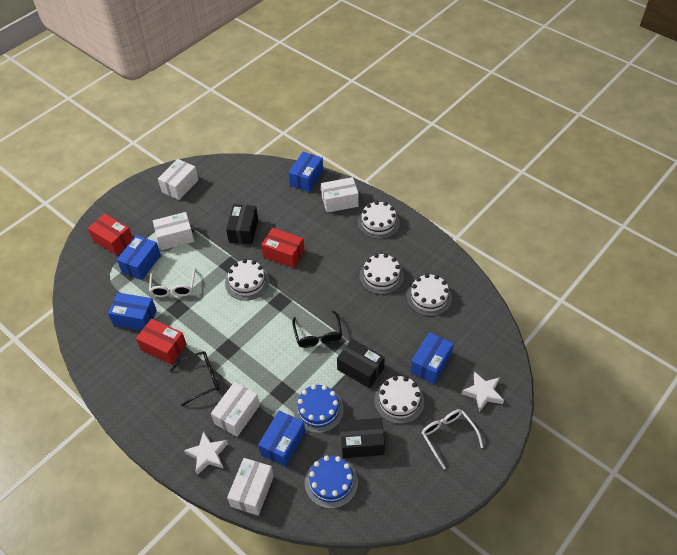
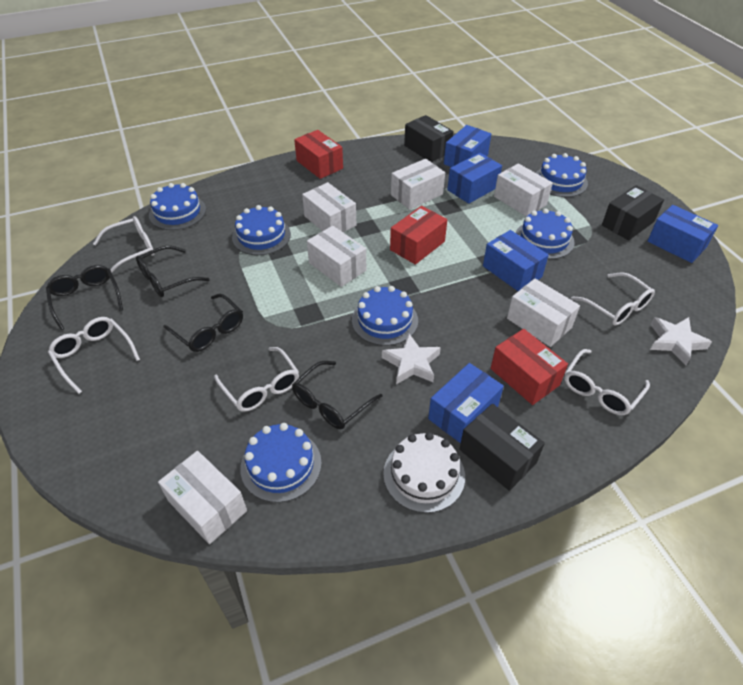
black glasses: [170,351,219,406] [292,311,342,348] = 2 -> [46,265,123,330] [136,246,210,297] [163,294,243,352] [292,361,383,430] = 4
blue cake: [294,385,344,433] [305,455,358,509] = 2 -> [149,183,206,230] [232,205,291,255] [240,423,322,503] [352,286,418,346] [516,208,575,259] [536,153,588,197] = 6
white box: [153,212,194,250] [158,159,199,200] [211,382,260,437] [227,458,274,516] [321,177,359,213] = 5 -> [158,451,247,544] [302,182,356,232] [307,226,366,287] [391,159,445,210] [494,163,553,217] [507,279,580,347] = 6
white cake: [225,259,270,301] [358,201,400,239] [359,253,404,294] [374,376,424,424] [407,274,452,316] = 5 -> [383,432,465,513] = 1
white glasses: [149,267,196,297] [421,409,483,469] = 2 -> [48,317,140,394] [93,216,154,272] [214,347,299,412] [564,349,650,415] [571,272,655,325] = 5

